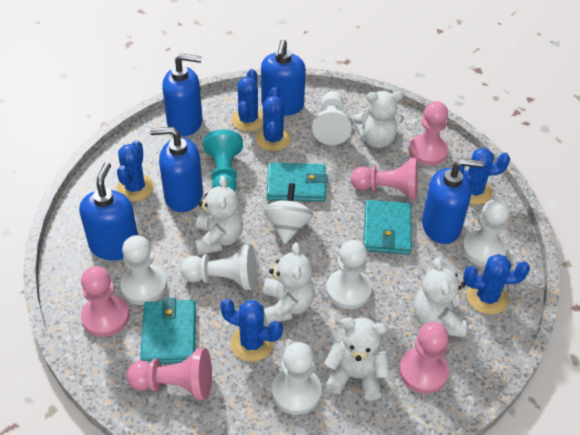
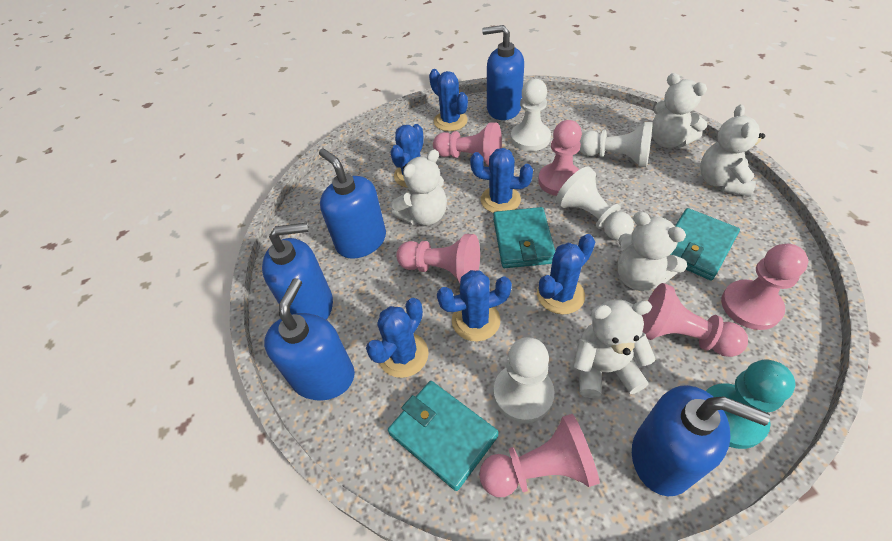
pink pawn: [81,266,129,337] [127,348,212,400] [350,158,418,200] [399,322,449,394] [409,101,448,165] = 5 -> [396,234,480,283] [433,122,502,166] [479,414,600,497] [538,120,582,196] [642,283,748,357] [721,244,808,330] = 6
white pawn: [120,235,167,305] [180,244,257,290] [272,342,322,415] [313,91,352,145] [326,240,372,309] [462,199,510,267] = 6 -> [493,337,554,423] [511,79,551,151] [556,166,634,240] [580,122,653,167] = 4
white spinning top: [264,183,314,244] = 1 -> none = 0

